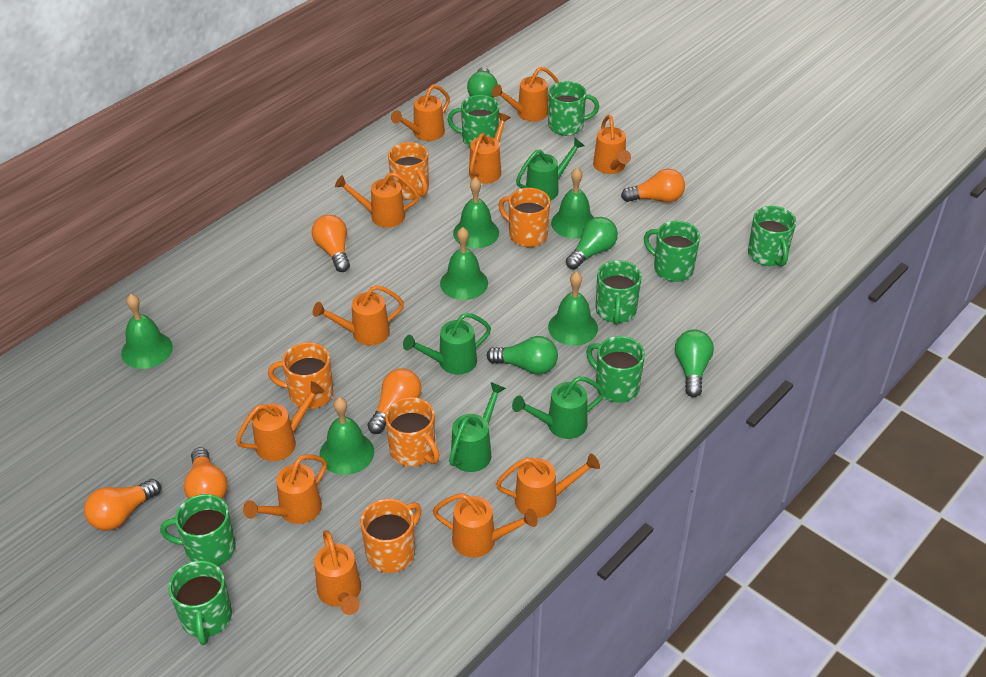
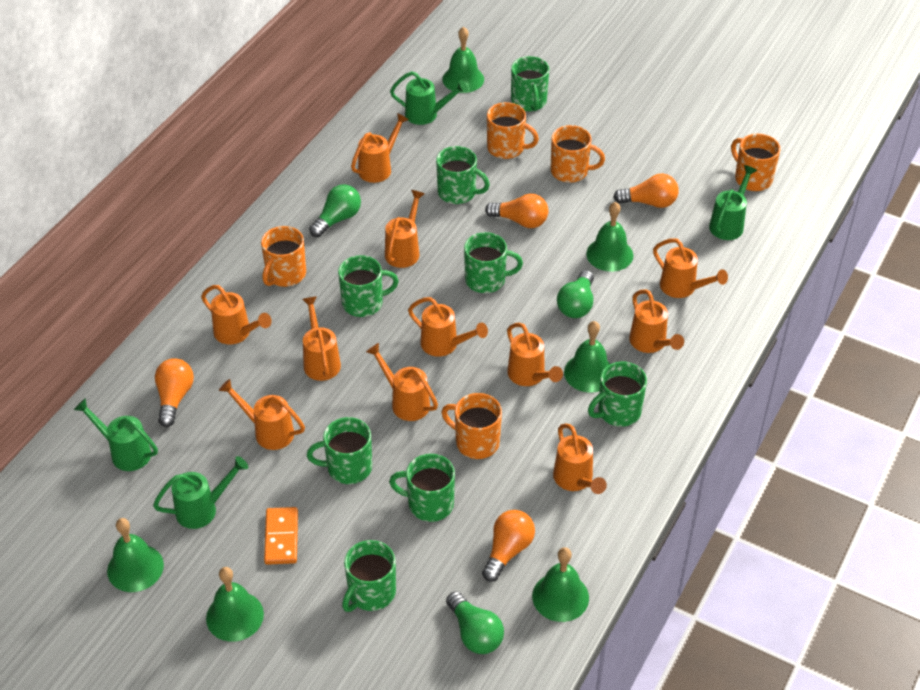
green light bulb: [467,67,498,98] [486,336,558,375] [566,217,618,269] [675,329,714,397] = 4 -> [309,184,361,237] [446,591,504,654] [557,270,594,318] = 3
orange domino: none = 0 -> [264,507,298,565] = 1
orange light bulb: [84,479,161,531] [184,447,228,499] [312,215,350,272] [367,369,422,434] [621,169,685,203] = 5 -> [155,358,194,427] [482,510,535,582] [485,194,548,228] [613,174,679,208] = 4

